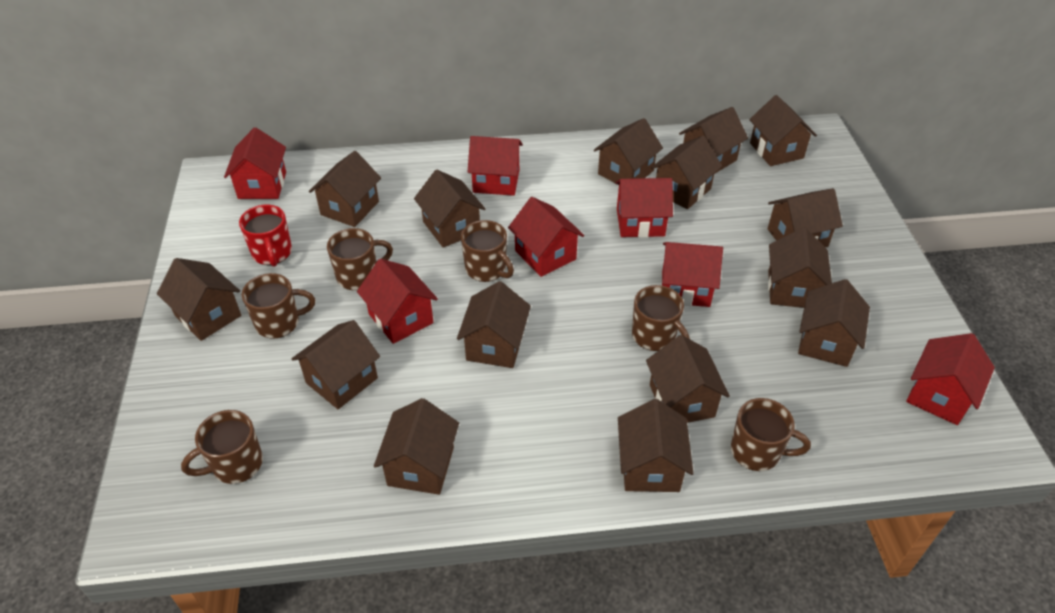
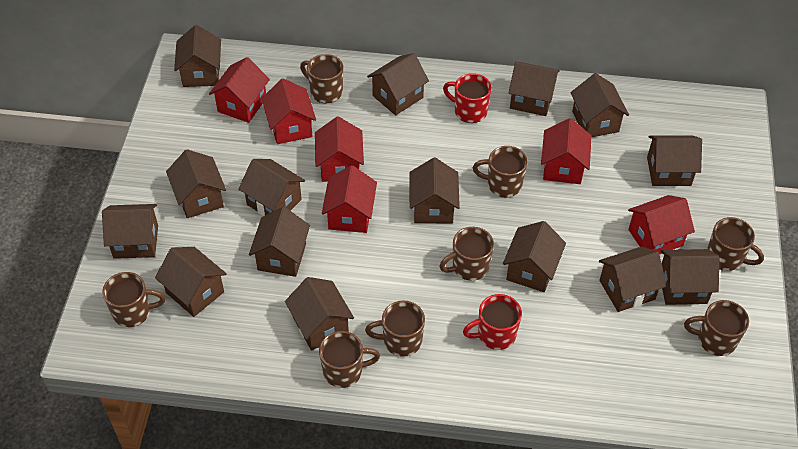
brown mug: [181,410,263,484] [242,273,315,339] [327,228,393,290] [461,220,514,282] [632,285,690,351] [731,398,811,471] = 6 -> [102,272,165,327] [300,54,343,103] [319,331,380,388] [365,301,425,357] [439,227,494,281] [473,146,528,197] [684,300,749,356] [707,217,764,271] = 8
red house: [224,127,286,199] [357,259,438,344] [468,136,523,196] [508,197,584,277] [615,178,673,238] [662,242,723,307] [906,333,995,425] = 7 -> [209,57,270,123] [262,78,316,144] [315,116,364,182] [322,165,377,233] [541,118,592,184] [628,195,695,254] = 6
red mug: [239,205,292,267] = 1 -> [443,73,492,123] [463,294,522,350] = 2

